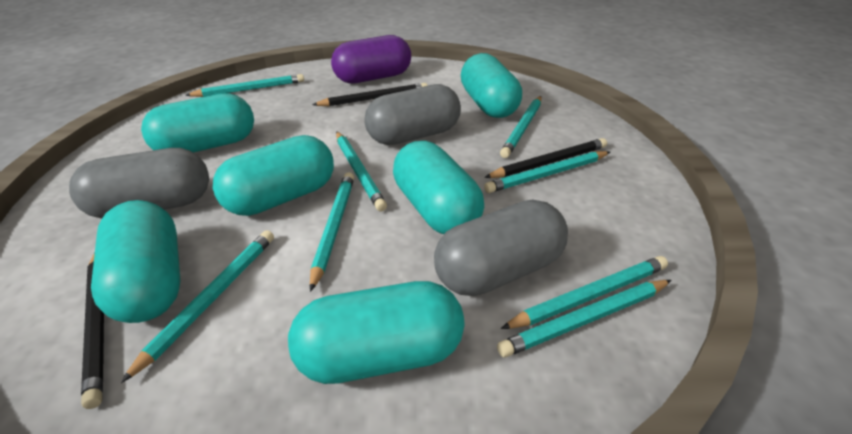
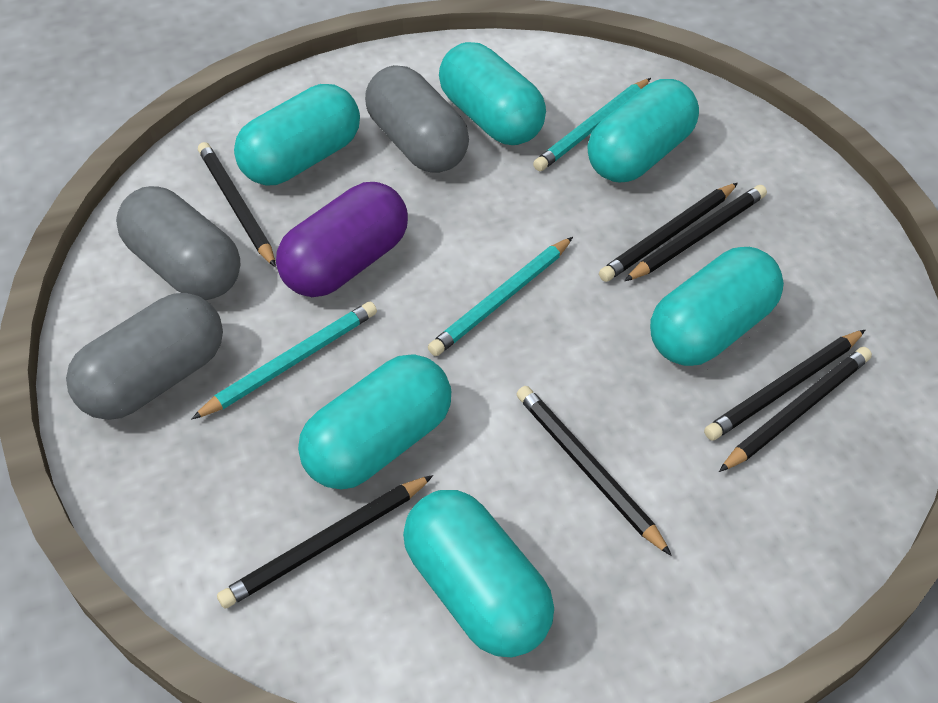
black pencil: [81,253,104,409] [312,83,428,106] [484,138,607,178] = 3 -> [198,142,276,267] [217,475,433,609] [517,386,672,556] [599,183,738,282] [624,185,767,281] [704,330,865,441] [719,347,872,472] = 7
turquoise pencil: [121,230,274,383] [185,74,304,97] [310,172,354,292] [336,131,387,211] [484,151,610,193] [497,280,672,358] [500,96,542,158] [501,256,668,329] = 8 -> [192,302,377,419] [428,237,573,356] [533,78,651,171] = 3

